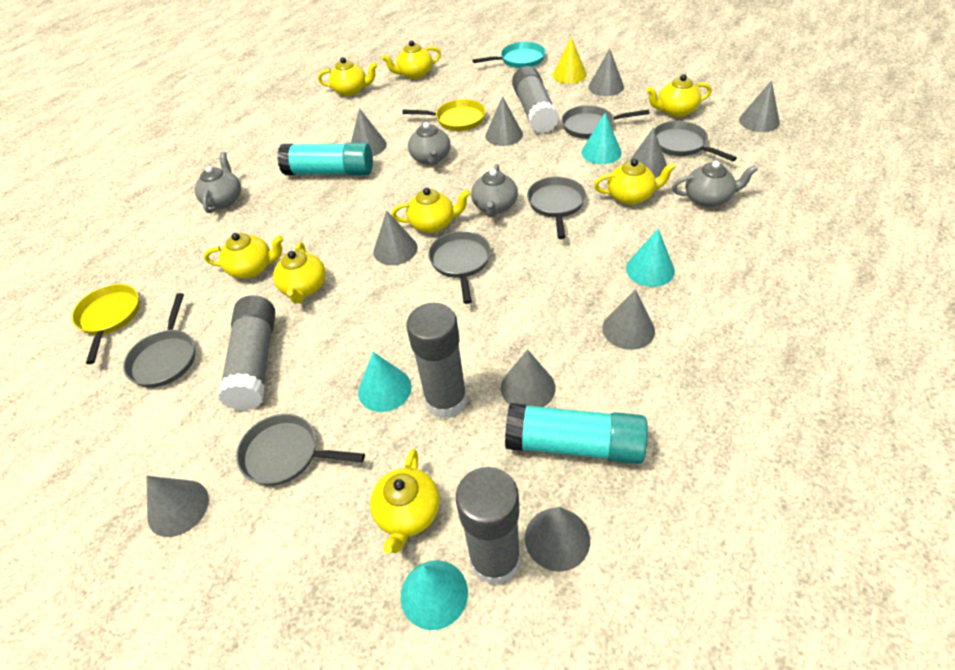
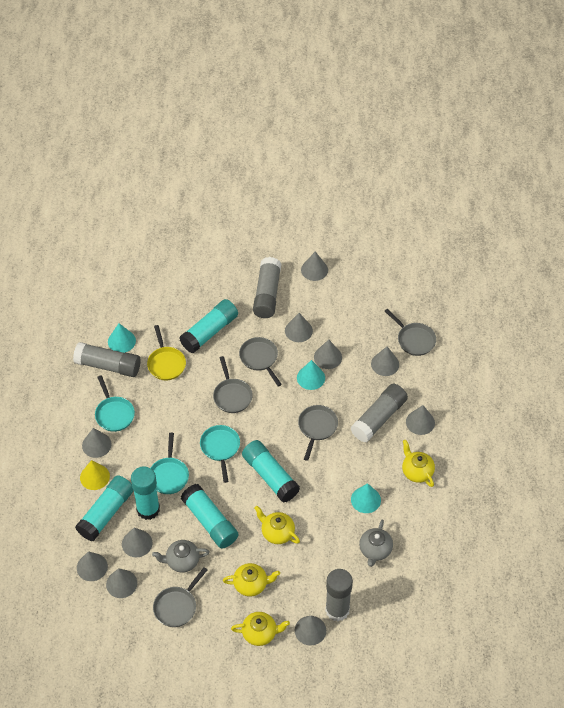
grey pan: [123,293,195,388] [236,414,365,486] [428,231,491,304] [527,177,586,239] [561,105,649,139] [654,121,737,161] = 6 -> [153,567,207,627] [213,356,253,413] [239,337,282,386] [298,405,338,461] [385,309,436,356] = 5
grey teapot: [195,152,241,213] [408,121,451,166] [471,165,518,217] [672,161,758,207] = 4 -> [152,540,210,573] [359,520,393,567] = 2
turquoise cone: [358,352,412,412] [400,560,468,630] [582,113,621,164] [626,229,675,287] = 4 -> [108,323,136,353] [297,360,325,390] [351,483,381,513] = 3
turquoise glue stick: [277,143,373,175] [505,403,648,464] = 2 -> [75,475,134,541] [131,466,160,520] [179,299,238,353] [181,484,238,549] [242,440,300,503] = 5
turquoise pan: [472,42,546,68] = 1 -> [95,375,135,432] [151,433,189,494] [200,425,240,483] = 3
yellow pan: [71,284,140,364] [402,99,486,131] = 2 -> [147,325,186,380] = 1
yellow teapot: [204,233,284,278] [273,242,326,304] [318,57,377,96] [370,449,440,553] [382,40,441,79] [391,188,470,233] [594,159,676,205] [646,74,712,117] = 8 -> [223,563,280,597] [231,612,290,646] [254,506,300,544] [402,440,435,487] = 4

